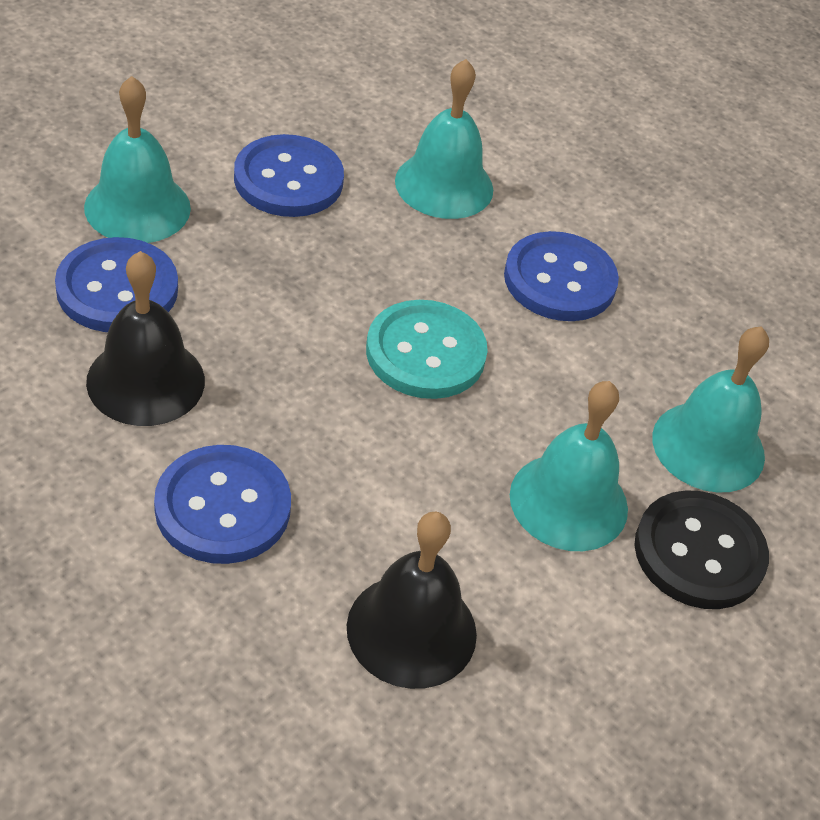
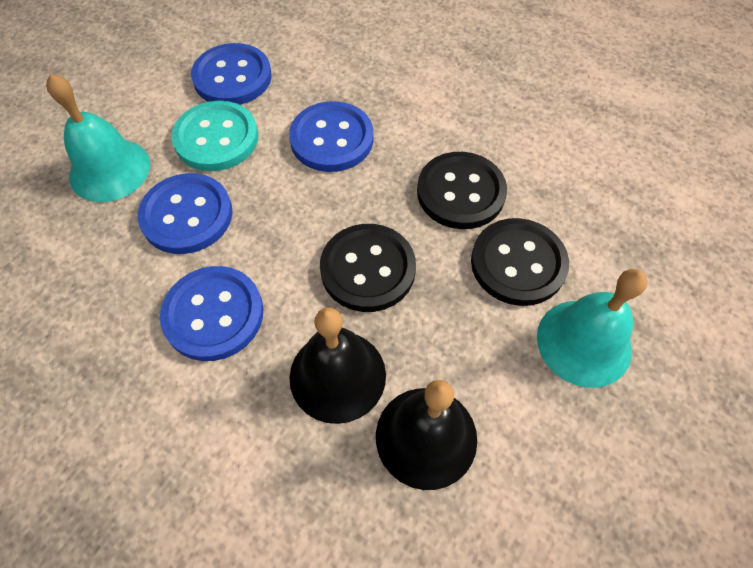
black button: [635,490,769,609] = 1 -> [320,224,416,312] [417,152,507,229] [471,218,569,306] = 3
turquoise bell: [84,76,191,243] [395,59,493,219] [510,381,628,551] [652,326,769,493] = 4 -> [46,74,150,202] [537,269,647,388] = 2

